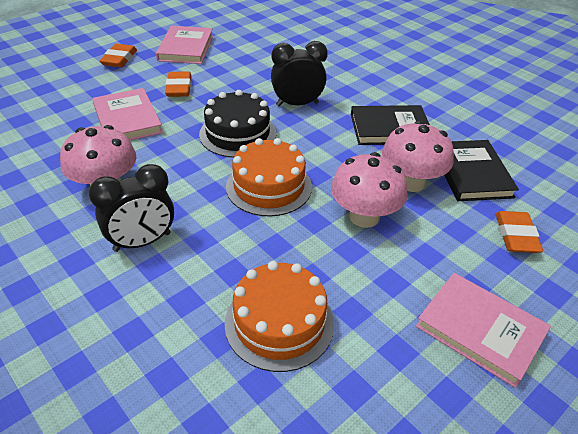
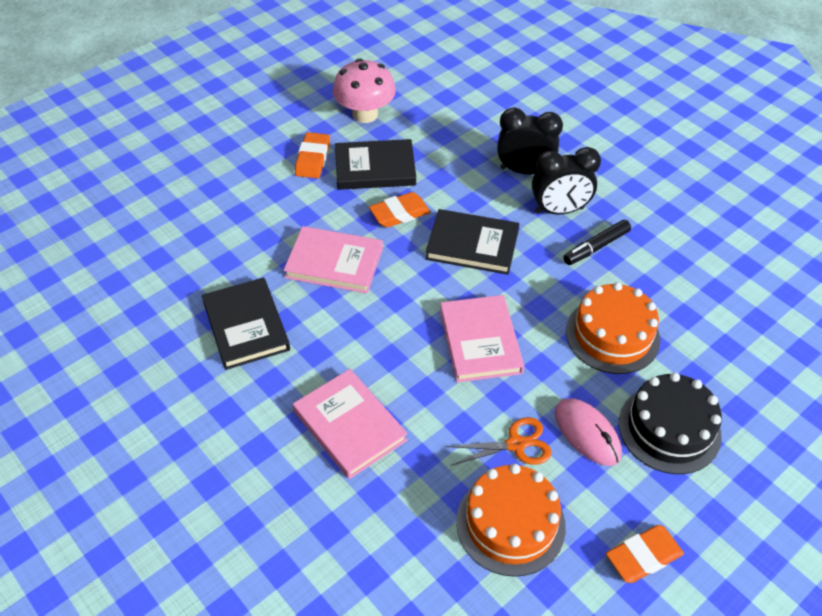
black book: [351,105,430,145] [444,140,519,201] = 2 -> [202,278,290,370] [335,139,416,190] [425,209,519,275] = 3
black marker: none = 0 -> [563,220,631,265] = 1
orange scissors: none = 0 -> [446,417,552,465] = 1
pink mouse: none = 0 -> [555,398,622,466] = 1
pink mushroom: [60,125,137,187] [331,152,408,228] [382,121,454,192] = 3 -> [333,58,396,123] = 1

